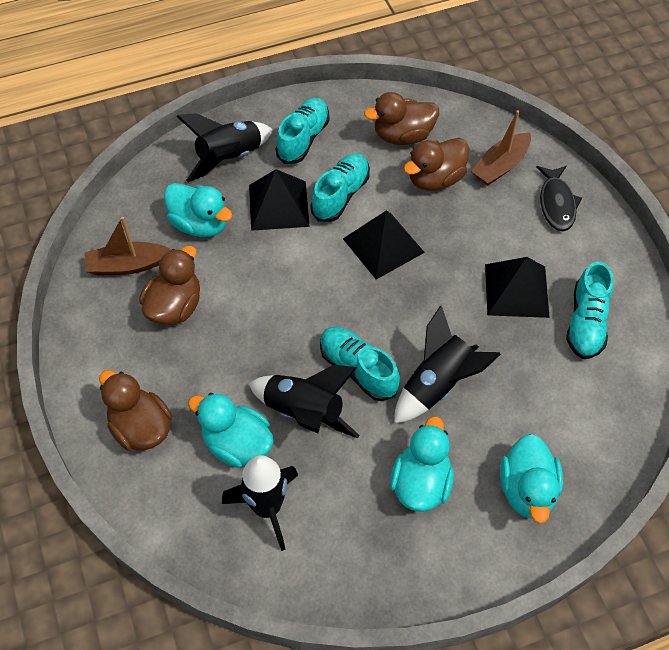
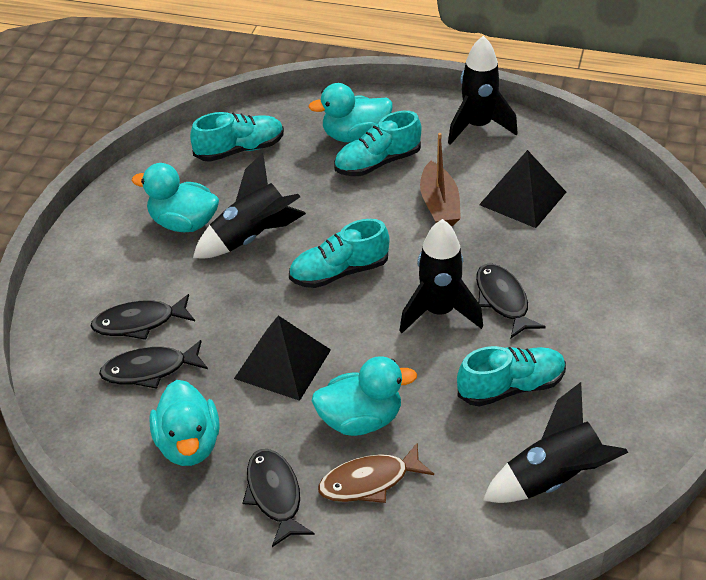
black fish: [536,166,582,231] = 1 -> [90,294,195,340] [99,340,208,389] [243,449,315,547] [476,264,546,338] = 4
black pyramid: [249,169,310,231] [343,210,425,280] [485,257,550,318] = 3 -> [234,316,331,401] [479,150,566,228] = 2
brown boat: [85,217,171,276] [471,110,531,186] = 2 -> [420,133,461,226] = 1
brown duck: [99,370,172,451] [139,246,200,325] [364,92,439,145] [403,138,469,191] = 4 -> none = 0
brown fish: none = 0 -> [318,443,434,503] = 1

